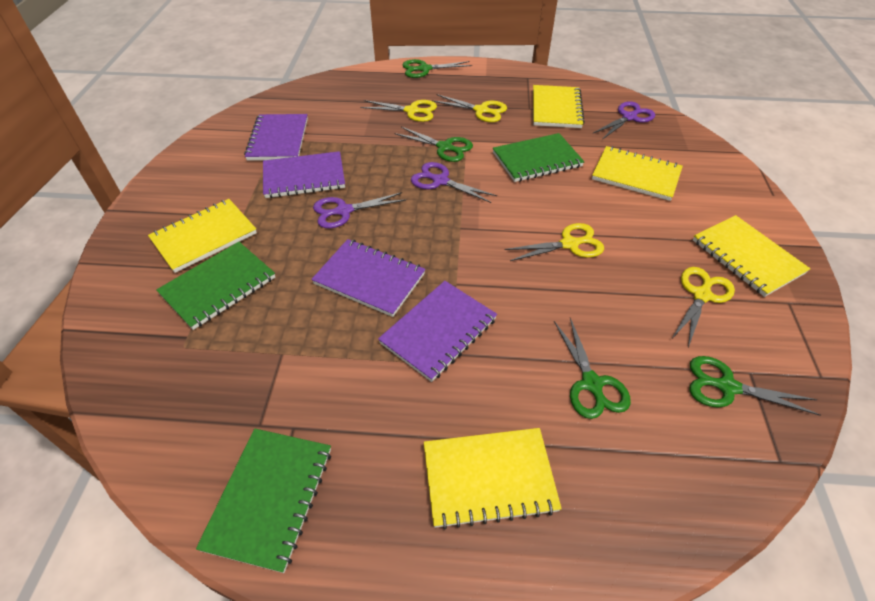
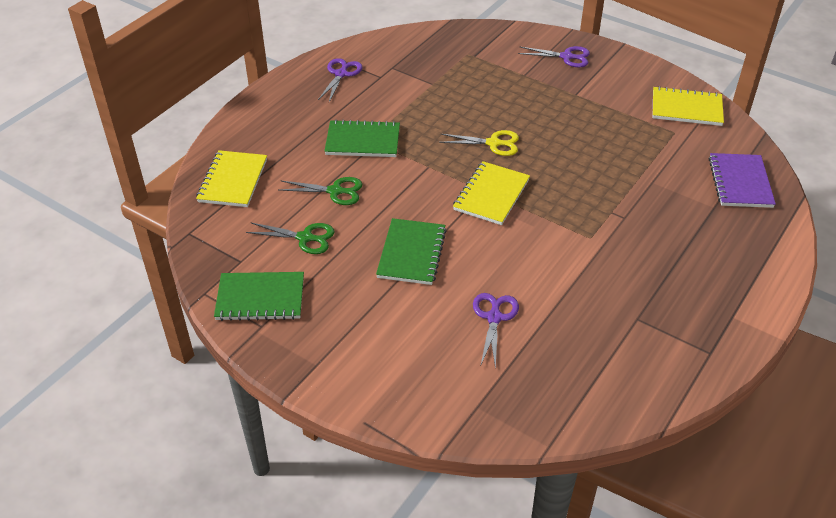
green scissors: [394,127,473,162] [403,59,472,78] [554,318,631,419] [689,356,820,415] = 4 -> [246,222,335,254] [279,177,363,205] = 2
purple notebook: [244,114,308,161] [263,151,345,198] [311,239,425,317] [378,281,497,382] = 4 -> [709,153,776,208] = 1
yellow notebook: [148,199,257,273] [424,428,562,529] [533,85,585,128] [592,146,683,201] [693,215,810,297] = 5 -> [196,150,267,207] [453,161,530,225] [653,86,724,126] = 3
yellow scissors: [360,100,437,122] [433,94,507,122] [505,223,604,261] [672,267,735,347] = 4 -> [439,130,519,156] = 1

